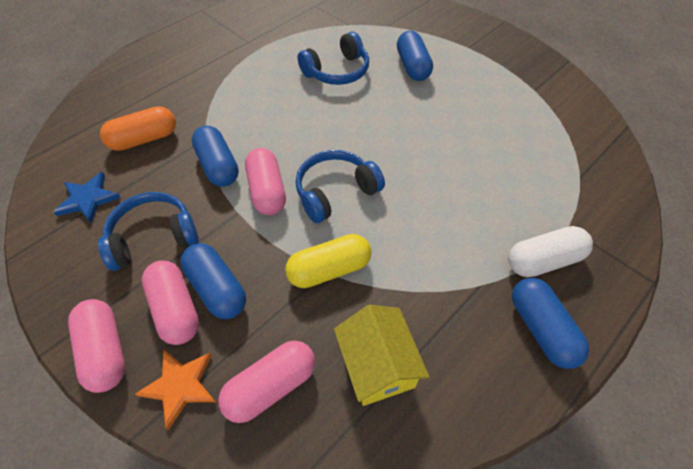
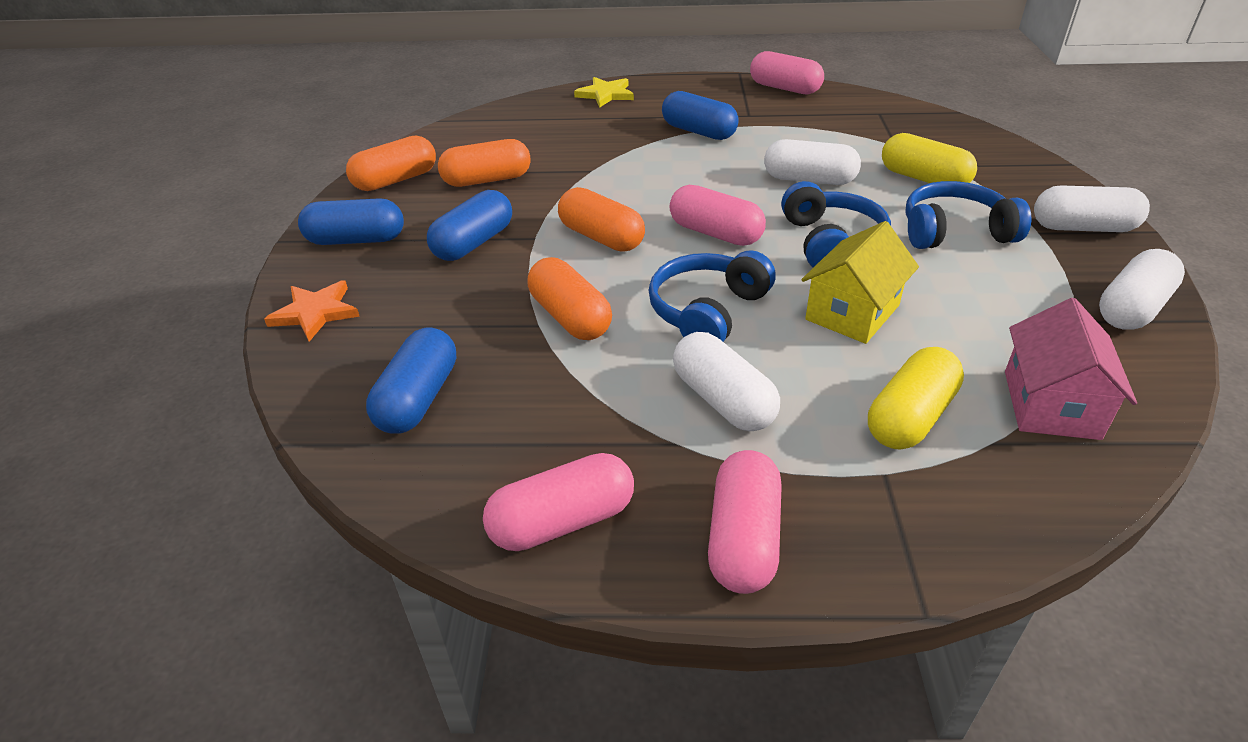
blue star: [53,172,121,223] = 1 -> none = 0
orange capsule: [100,106,176,151] = 1 -> [346,136,436,191] [438,139,531,187] [528,257,612,340] [558,187,645,251] = 4
pink house: none = 0 -> [1005,298,1137,440] = 1
white capsule: [508,226,593,277] = 1 -> [673,332,780,431] [764,139,861,185] [1034,185,1150,232] [1099,249,1185,330] = 4
yellow capsule: [285,234,371,288] = 1 -> [868,347,964,450] [882,133,977,183] = 2
yellow star: none = 0 -> [574,77,634,108] = 1

